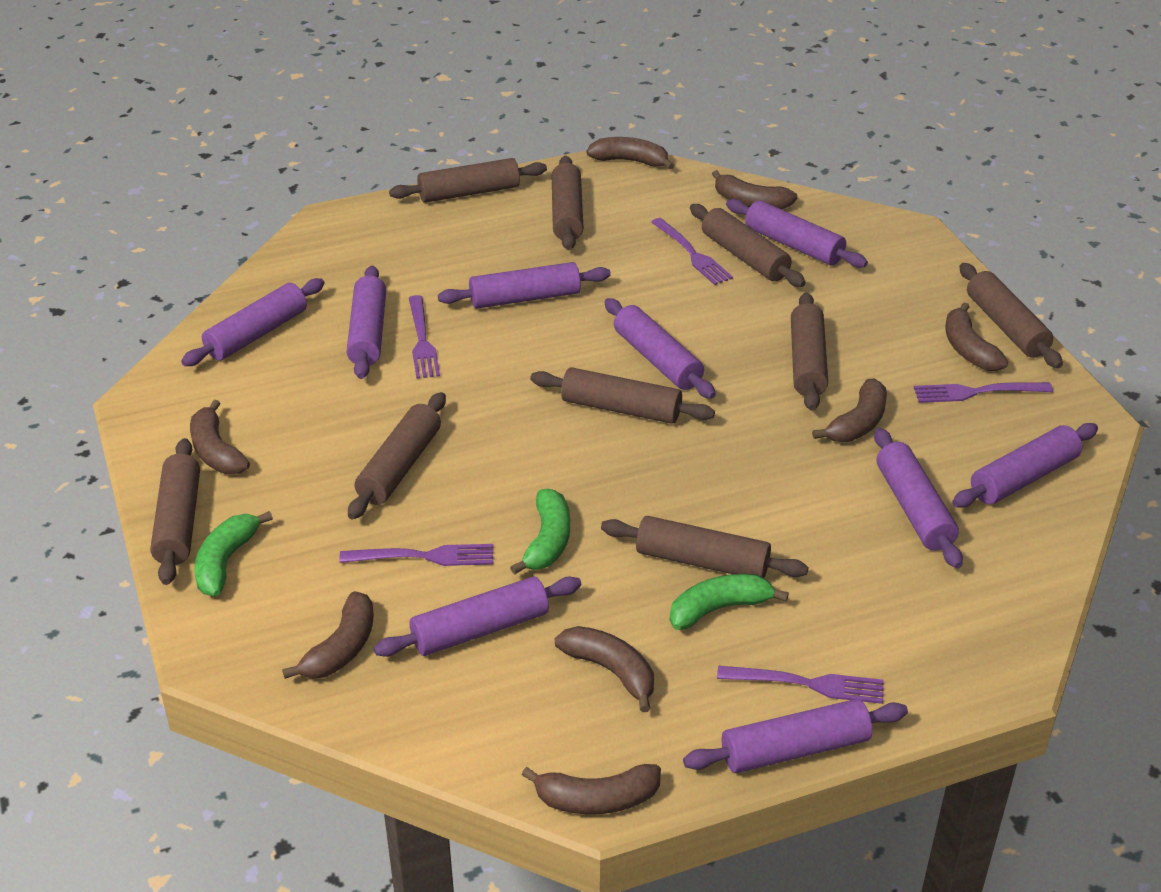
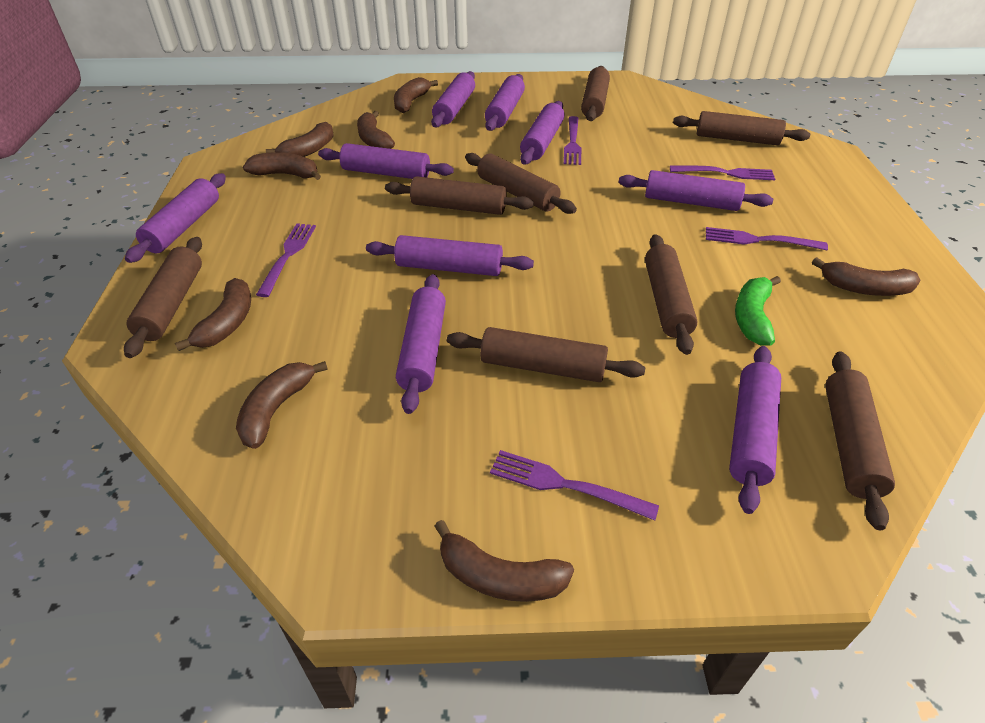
brown rolling pin: [150,438,200,585] [348,392,446,519] [389,158,547,203] [530,367,715,424] [552,156,584,250] [601,516,808,578] [690,204,806,287] [791,292,828,411] [959,263,1063,368] = 9 -> [124,237,202,358] [385,176,534,215] [447,327,645,382] [465,153,577,214] [581,66,610,121] [645,234,698,355] [673,111,810,145] [825,352,895,530] = 8
green banana: [194,511,273,596] [510,488,570,575] [670,574,789,630] = 3 -> [735,276,781,346] = 1

